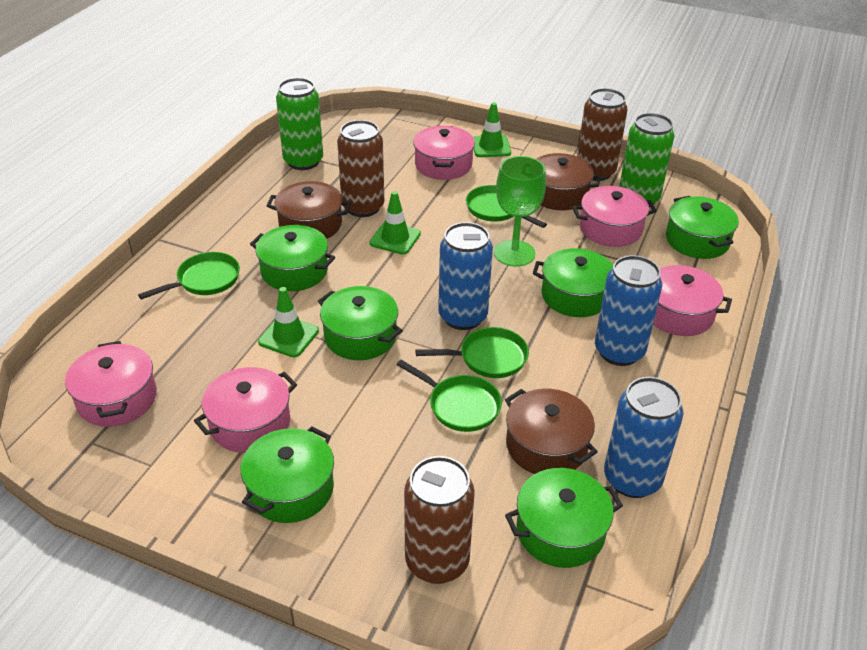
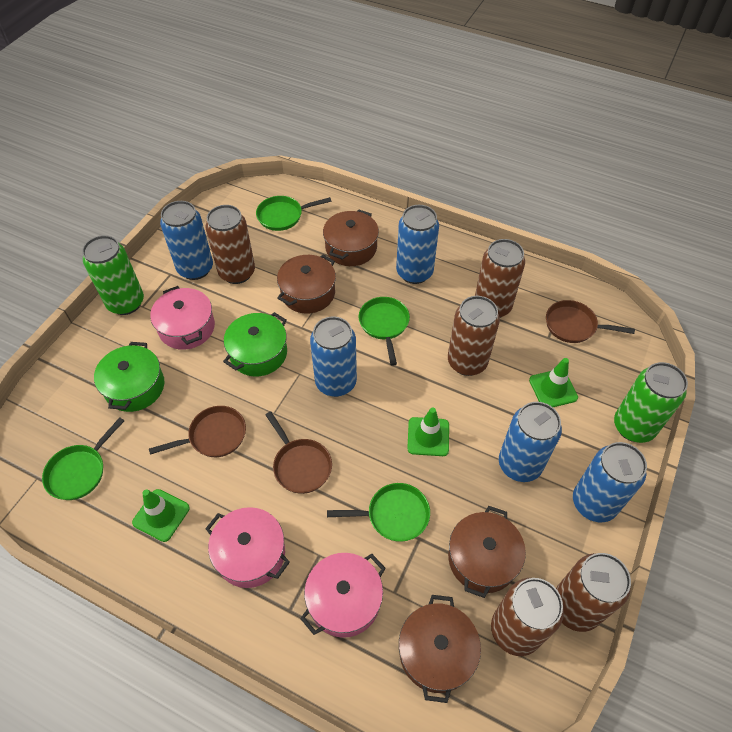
blue can: [438,222,493,330] [595,255,662,366] [604,377,684,498] = 3 -> [160,201,213,280] [310,317,357,397] [396,205,439,284] [499,402,562,482] [573,442,647,522] = 5
brown can: [337,120,384,217] [404,456,475,584] [577,88,628,181] = 3 -> [205,205,255,284] [448,296,500,376] [475,239,525,318] [491,578,564,656] [556,553,631,632] = 5
brown pan: none = 0 -> [149,406,246,457] [266,411,332,494] [546,300,635,343] = 3
brown pot: [266,181,351,239] [505,389,597,474] [536,153,601,210] = 3 -> [277,255,336,314] [323,210,379,266] [399,595,481,703] [448,506,526,598] = 4
green goblet: [494,156,546,267] = 1 -> none = 0
green pot: [240,426,334,523] [250,225,335,291] [318,286,403,360] [505,468,623,568] [533,248,613,317] [666,196,739,259] = 6 -> [94,342,164,412] [223,312,287,377] = 2
pink pot: [65,341,157,427] [194,367,297,453] [413,126,475,180] [572,186,657,247] [653,265,732,336] = 5 -> [150,286,215,350] [205,507,290,588] [300,553,386,638] = 3

